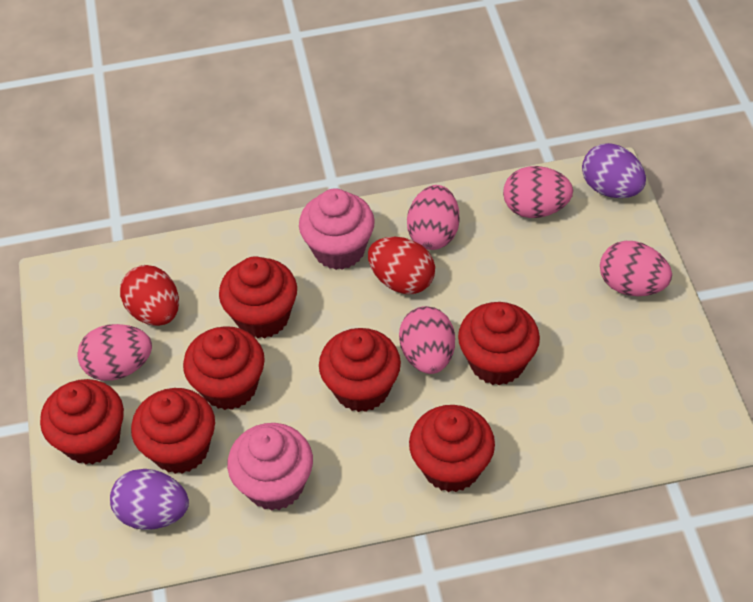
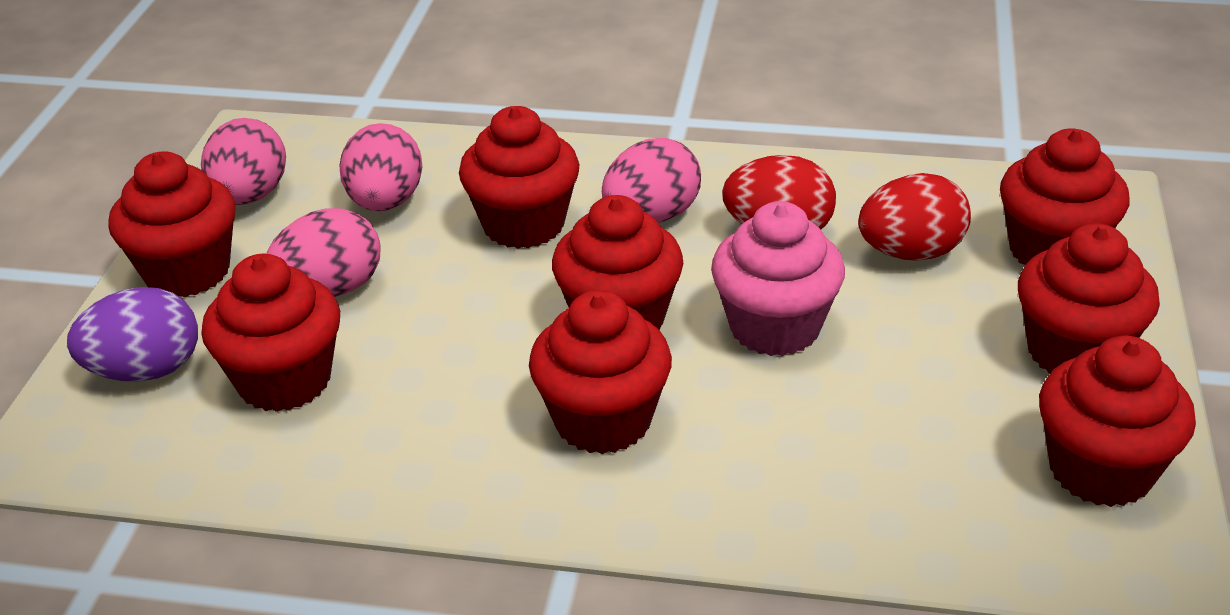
pink cupcake: [227,423,313,511] [299,189,375,270] = 2 -> [711,201,845,356] = 1
pink egg: [77,324,152,381] [399,306,455,374] [407,185,459,250] [503,166,573,218] [600,241,672,296] = 5 -> [201,118,286,205] [267,208,380,297] [340,123,423,211] [602,138,701,223] = 4
purple egg: [110,469,189,530] [582,143,646,198] = 2 -> [67,287,198,381] = 1
red cupcake: [40,379,124,465] [131,388,215,474] [183,326,265,410] [219,256,297,338] [319,328,401,412] [409,405,495,492] [458,302,540,385] = 7 -> [108,151,236,297] [201,254,340,412] [459,106,579,249] [529,290,672,454] [552,195,683,330] [1000,129,1130,265] [1018,223,1160,374] [1039,336,1196,507] = 8

